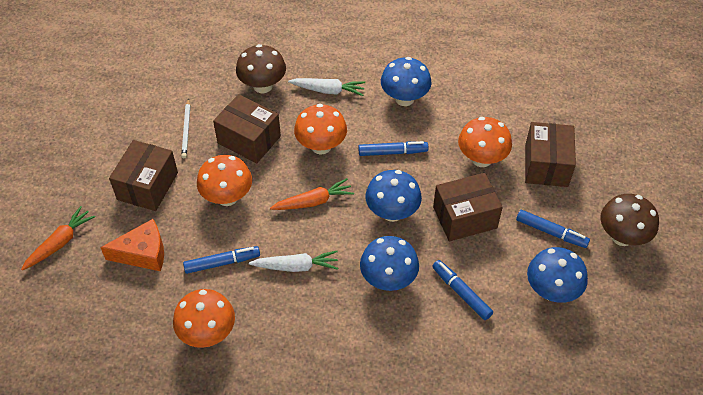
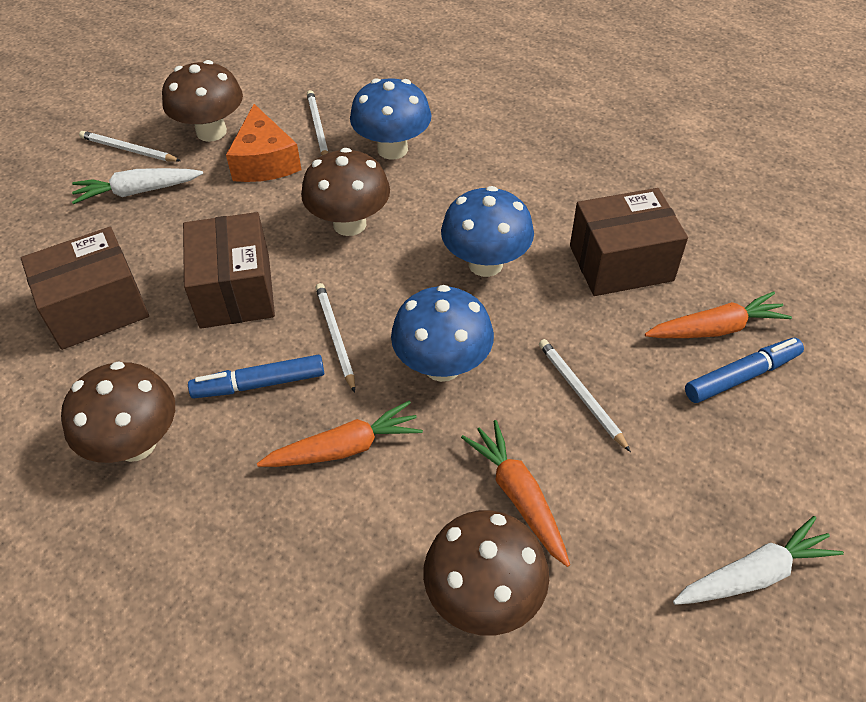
blue marker: [183,246,260,274] [358,141,429,156] [432,260,493,320] [516,210,590,248] = 4 -> [188,355,324,398] [685,338,804,403] = 2
blue mushroom: [360,236,419,291] [365,170,422,222] [381,57,432,106] [527,247,588,303] = 4 -> [350,78,432,160] [391,285,494,382] [441,186,534,277] = 3
brown box: [109,140,178,211] [213,94,281,163] [433,173,503,241] [525,122,576,187] = 4 -> [21,227,149,350] [183,212,275,329] [570,188,688,296] = 3
brown mushroom: [236,44,286,93] [600,194,659,246] = 2 -> [61,361,175,463] [162,60,243,142] [301,148,390,236] [423,510,549,636] = 4
orange carrot: [21,206,96,270] [270,178,354,210] = 2 -> [257,401,423,467] [461,420,570,567] [645,291,792,338] = 3
orange mushroom: [173,289,235,348] [197,155,252,206] [294,104,347,155] [458,117,512,167] = 4 -> none = 0
white pencil: [181,98,190,158] = 1 -> [79,131,181,162] [307,90,329,156] [316,283,355,393] [539,339,631,452] = 4

